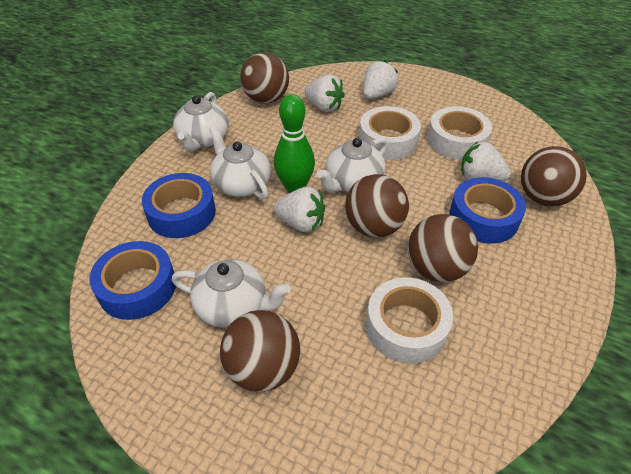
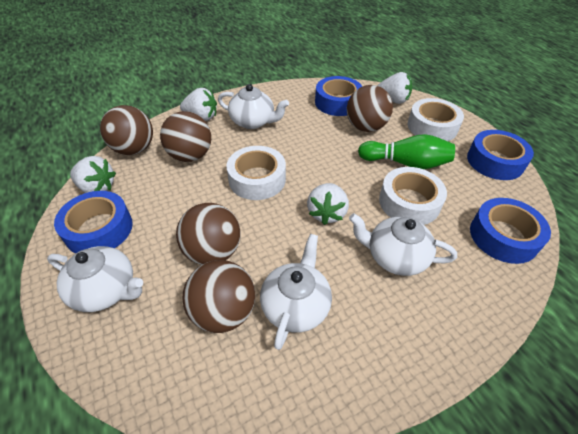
blue tape: [90,241,176,320] [142,173,216,238] [450,177,526,243] = 3 -> [54,191,133,253] [315,76,362,116] [467,130,534,180] [470,198,551,264] = 4

